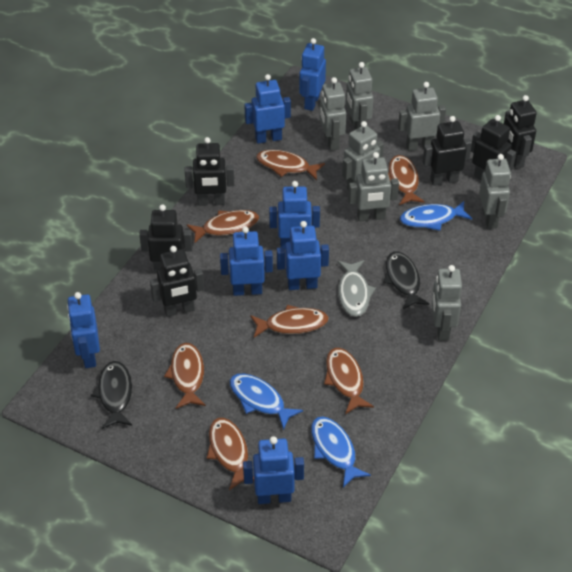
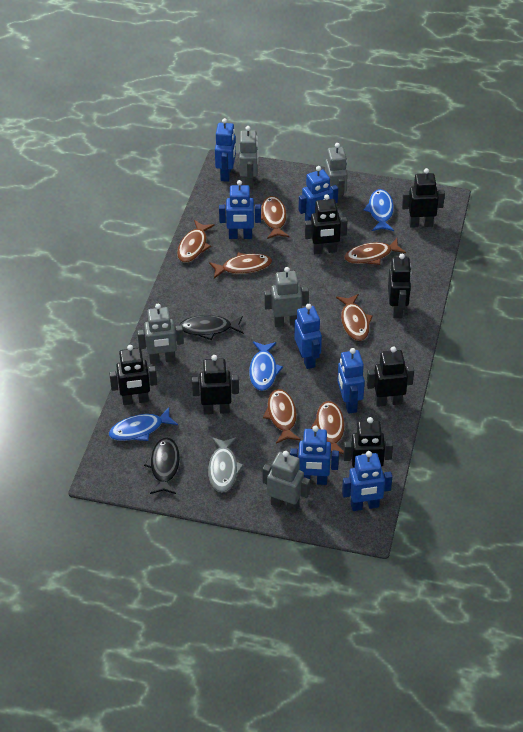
black robot: [139,204,193,273] [150,246,204,317] [185,137,234,206] [423,116,472,186] [471,115,516,180] [504,95,537,169] = 6 -> [109,345,157,405] [192,355,239,414] [305,194,348,254] [343,417,393,468] [367,346,414,407] [388,254,412,318] [402,168,445,228] = 7
grey robot: [319,77,346,151] [342,121,384,190] [346,62,374,130] [348,152,399,222] [398,82,446,151] [432,265,462,341] [479,154,511,229] = 7 -> [137,304,184,364] [239,126,258,189] [263,451,310,513] [264,267,309,327] [325,143,348,206] = 5

